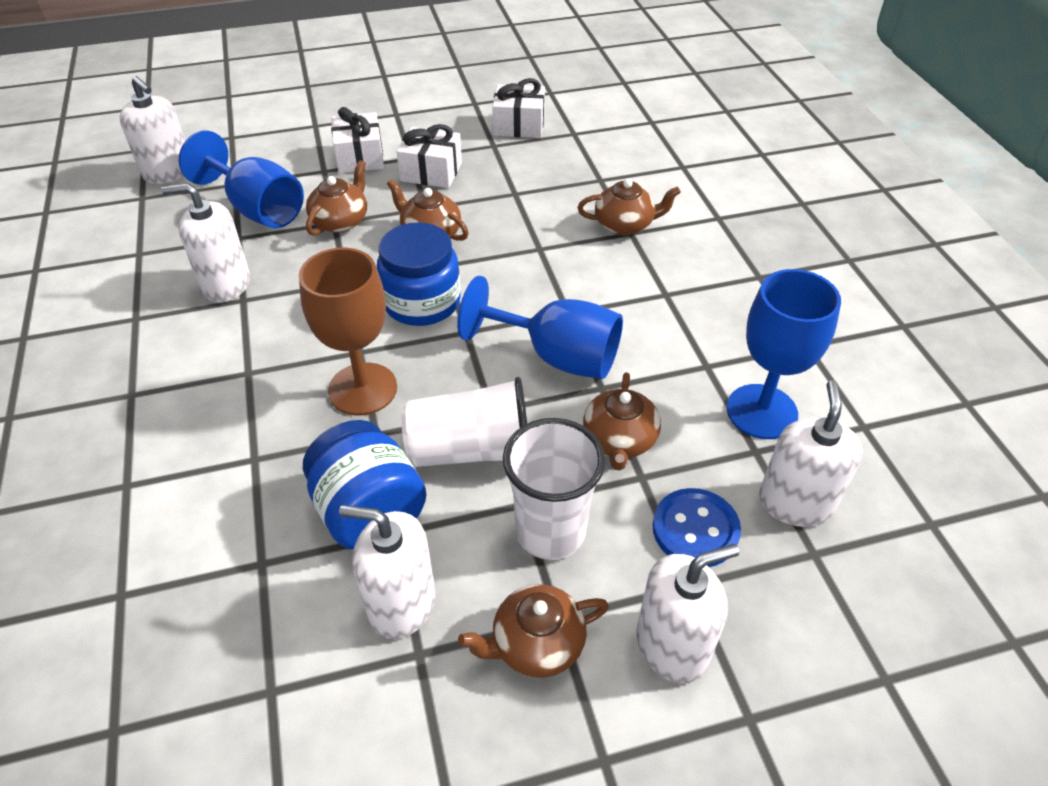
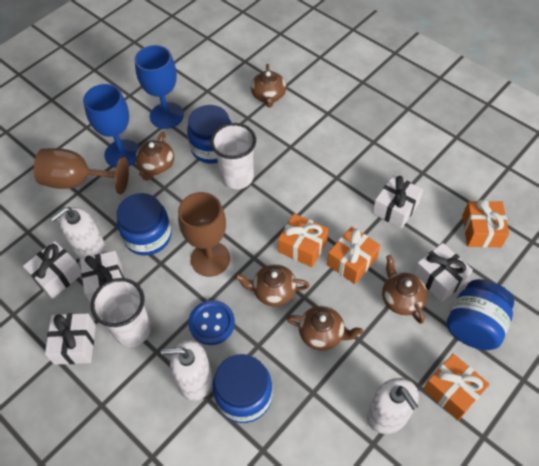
blue goblet: [179,130,304,228] [457,276,623,379] [727,269,841,439] = 3 -> [83,84,139,168] [135,45,184,129] = 2
blue jar: [303,420,427,549] [377,222,461,326] = 2 -> [117,193,172,256] [187,105,232,164] [212,354,272,423] [447,279,514,350] = 4
brown goblet: [299,248,397,415] = 1 -> [34,148,129,194] [178,192,230,277] = 2
orange gift: none = 0 -> [278,213,328,267] [327,226,380,284] [423,354,490,420] [462,200,509,248] = 4
white gift: [331,107,384,173] [396,124,462,188] [492,78,545,138] = 3 -> [23,241,82,299] [45,313,96,365] [80,251,124,303] [373,175,423,229] [413,243,473,302] = 5
white soap dispenser: [119,76,185,184] [161,183,250,303] [339,505,435,639] [636,544,739,683] [759,380,863,527] = 5 -> [50,207,106,259] [161,340,213,401] [367,378,419,434] = 3

